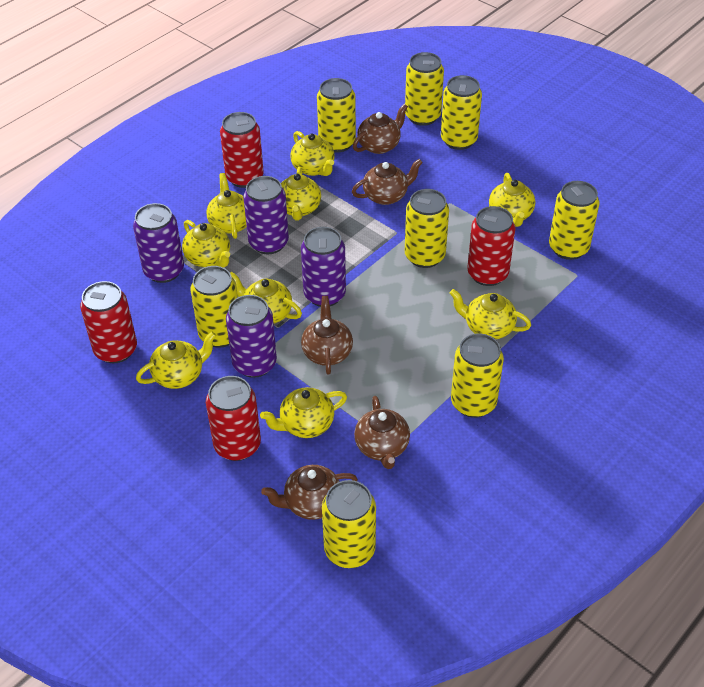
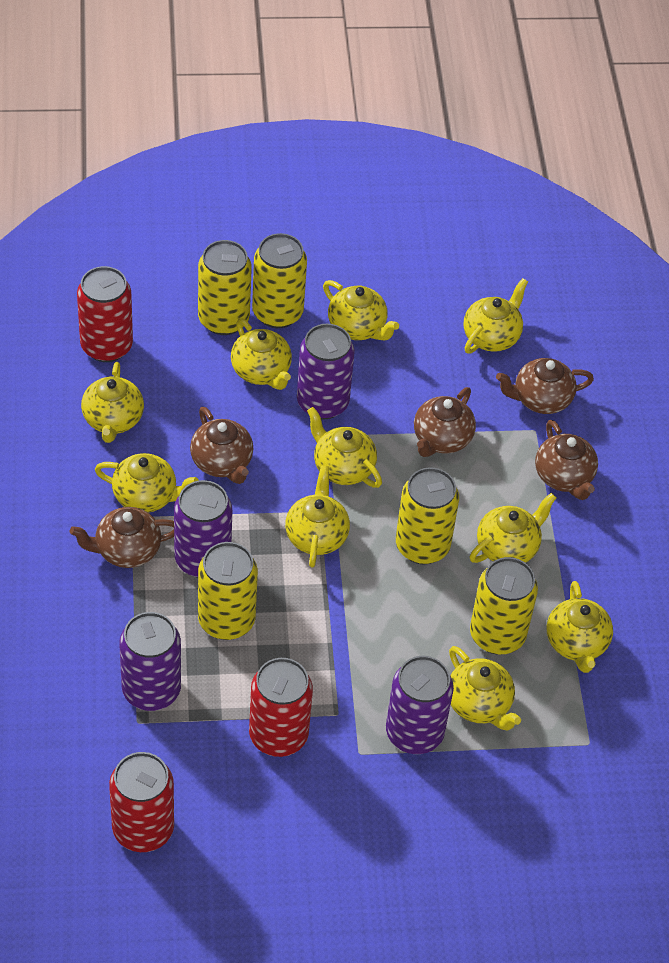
red can: [80,281,137,363] [206,376,261,461] [220,112,264,188] [467,206,516,286] = 4 -> [77,266,133,362] [109,752,174,852] [249,658,313,757] = 3
yellow can: [190,266,238,348] [317,78,356,153] [322,480,376,568] [405,52,444,126] [405,189,449,268] [441,75,482,150] [451,333,504,418] [549,181,600,260] = 8 -> [198,240,252,335] [198,542,258,640] [252,233,307,328] [396,467,459,564] [470,557,538,655] = 5
yellow teapot: [136,332,216,389] [182,220,230,268] [207,173,247,239] [230,272,302,323] [260,387,347,438] [281,167,321,220] [290,131,334,176] [450,289,531,339] [489,173,535,227] = 9 -> [81,362,144,443] [95,453,199,513] [231,318,292,390] [285,466,350,568] [307,407,382,488] [323,280,399,341] [449,646,521,731] [464,278,528,354] [470,493,557,563] [547,581,613,673] = 10

